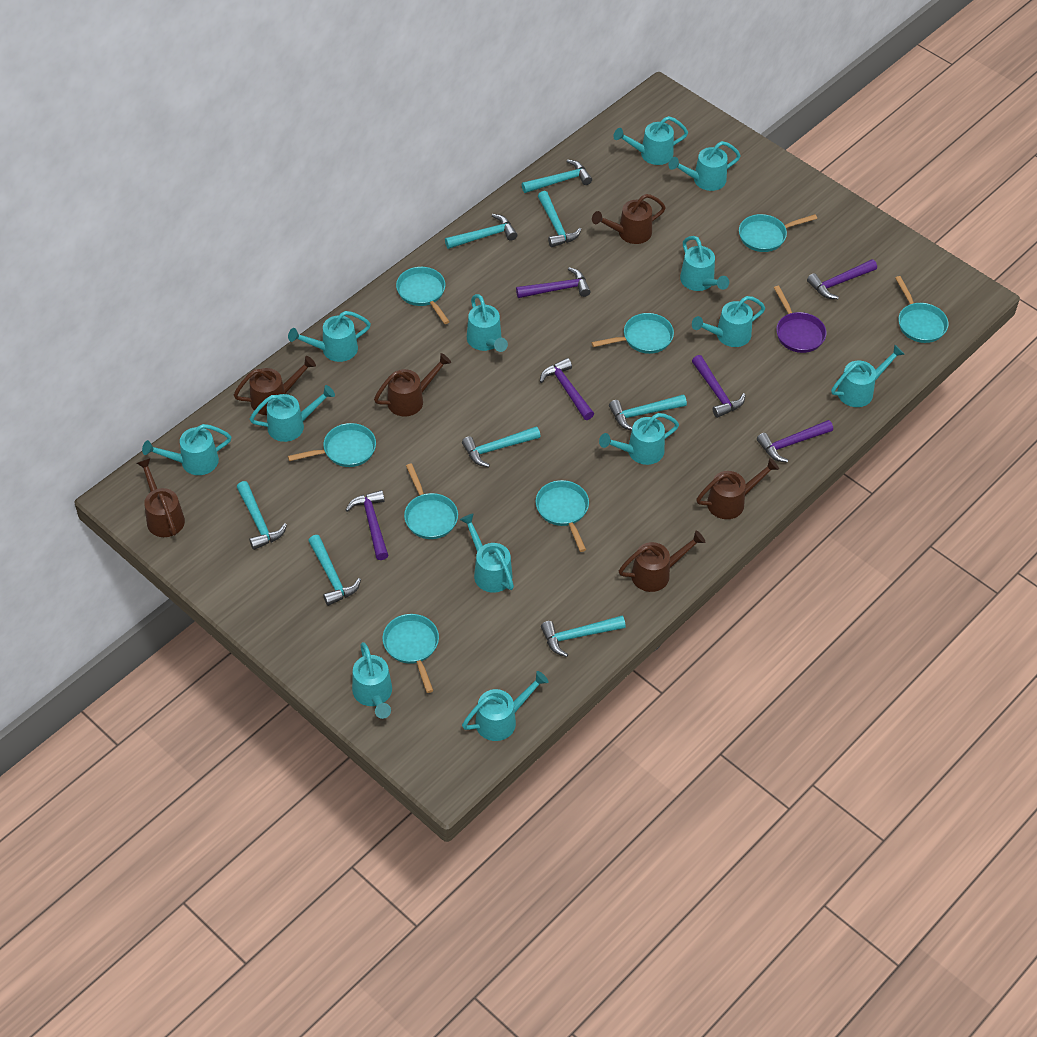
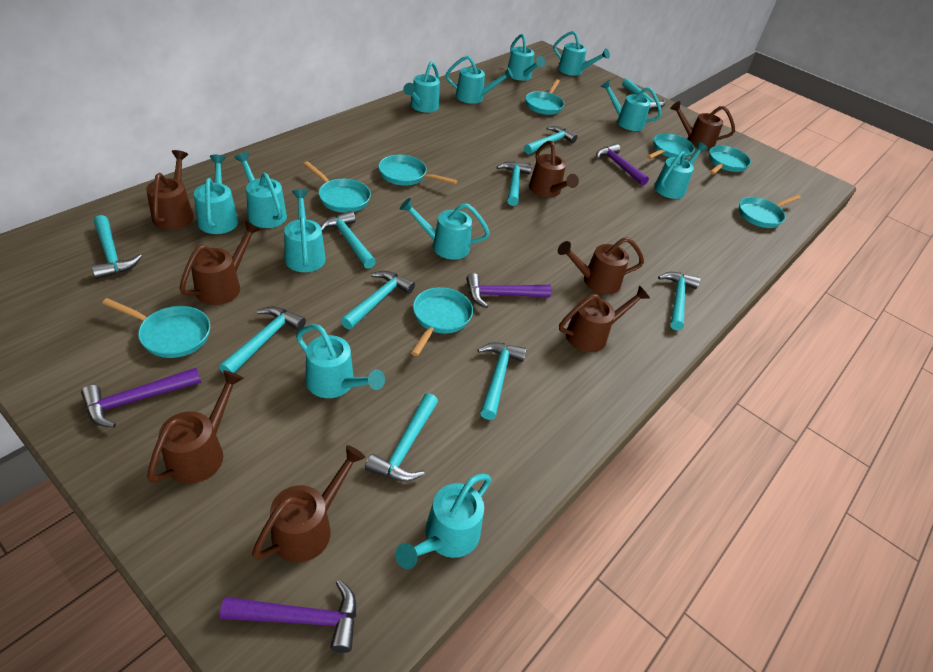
brown watering can: [137,458,185,537] [234,356,316,415] [374,353,451,416] [592,194,666,244] [619,531,705,592] [696,458,779,519] = 6 -> [146,150,194,230] [147,370,244,484] [179,221,261,305] [252,445,365,562] [529,141,579,197] [558,237,644,294] [559,285,650,352] [670,101,735,150] = 8
purple hammer: [346,490,388,560] [516,267,591,298] [540,358,594,420] [692,355,745,418] [757,420,833,463] [807,259,877,299] = 6 -> [81,368,201,428] [220,579,356,653] [466,273,551,308] [596,143,649,186] = 4
purple pan: [774,286,827,353] = 1 -> none = 0
turquoise hammer: [237,481,287,550] [308,535,361,606] [445,214,517,249] [462,426,541,467] [522,159,592,193] [538,191,582,247] [541,616,626,657] [609,395,687,431] = 8 -> [91,215,142,279] [219,306,306,373] [321,211,376,269] [341,271,415,330] [365,393,438,482] [477,342,527,420] [497,161,532,206] [524,126,578,154] [622,78,665,111] [658,272,700,330] = 10
turquoise watering can: [142,424,231,475] [250,385,335,442] [288,311,371,362] [352,642,392,719] [460,513,514,593] [462,671,548,741] [467,294,508,352] [599,413,679,465] [613,116,688,165] [668,141,741,191] [680,236,729,291] [692,296,765,347] [831,345,905,407] = 13 -> [194,155,238,234] [234,152,287,228] [284,189,326,272] [296,324,385,398] [395,474,491,569] [400,198,490,260] [403,62,440,113] [445,56,513,104] [508,34,545,81] [554,31,610,76] [600,80,662,131] [654,142,708,199] = 12

